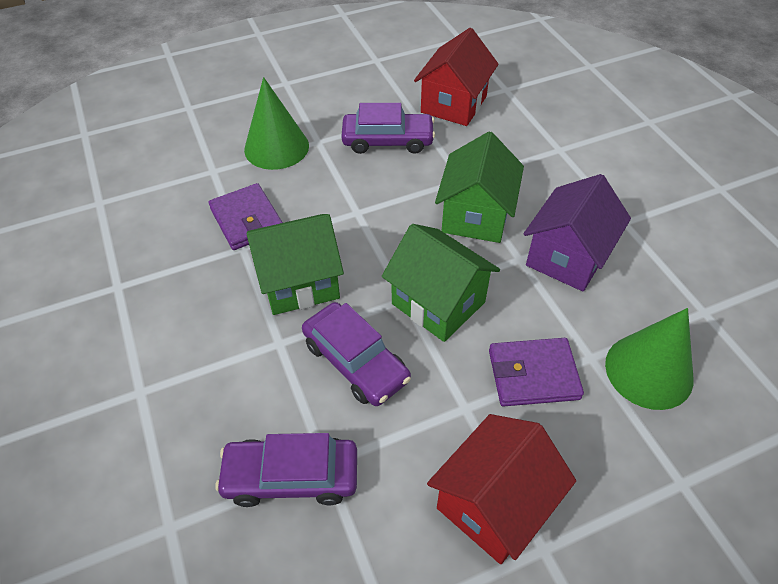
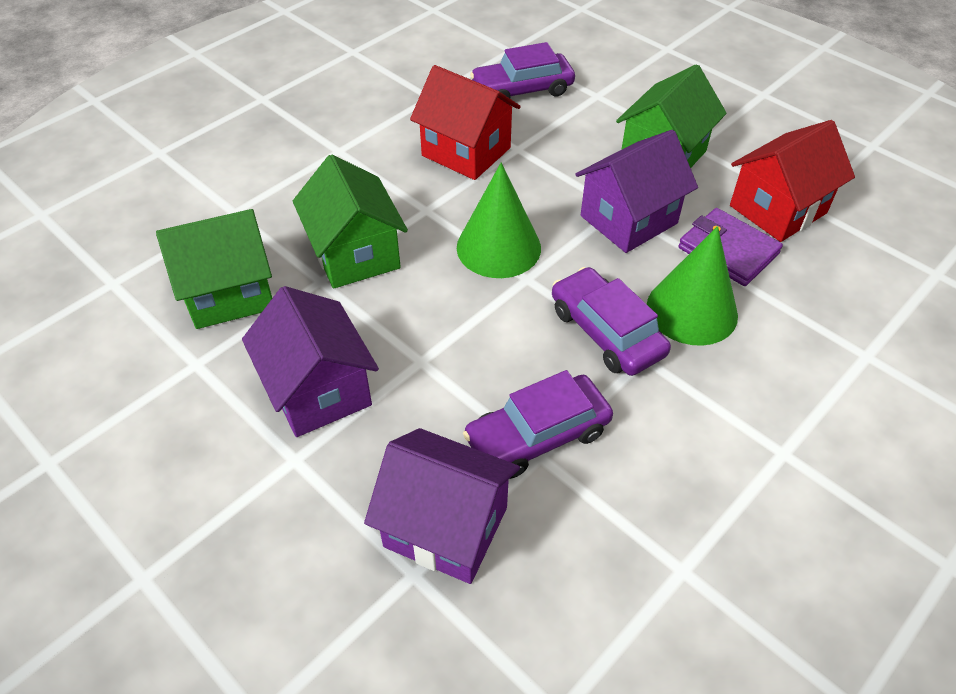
purple house: [523,174,631,292] = 1 -> [242,286,379,437] [364,428,520,584] [575,130,698,253] = 3
purple wallet: [208,183,283,250] [489,338,584,407] = 2 -> [679,208,783,286] = 1

